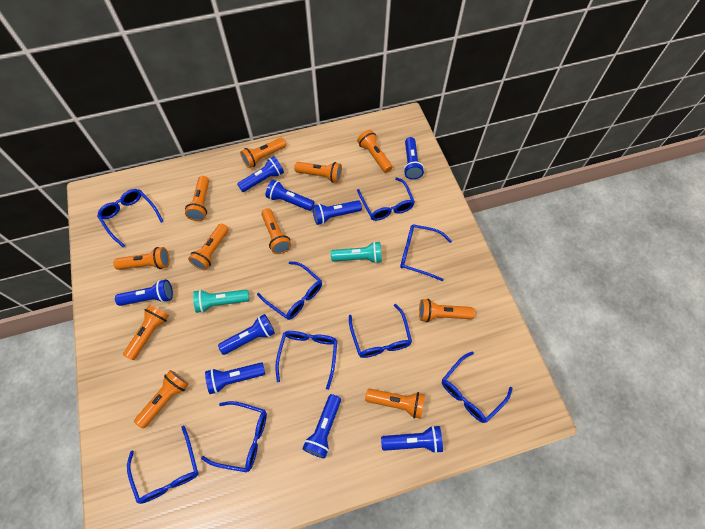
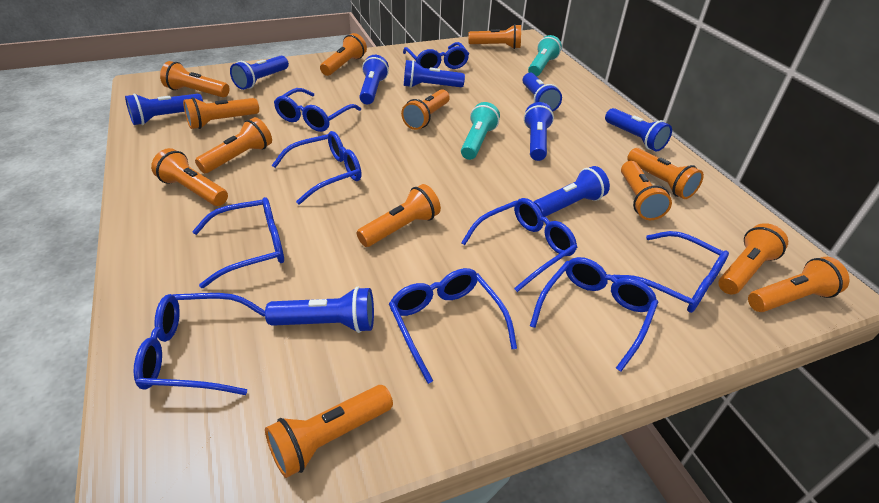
orange flashlight: [113,247,169,270] [123,305,169,360] [134,370,189,429] [185,176,209,221] [188,223,229,271] [240,138,286,168] [261,208,291,254] [294,162,342,183] [357,130,393,173] [365,388,425,419] [419,299,475,322] = 11 -> [151,148,228,206] [160,61,229,97] [183,97,259,129] [195,117,272,173] [265,385,393,478] [320,33,367,76] [357,184,441,247] [401,89,450,130] [468,24,521,49] [621,161,672,220] [627,148,704,199] [718,223,788,295] [748,257,849,312] = 13

